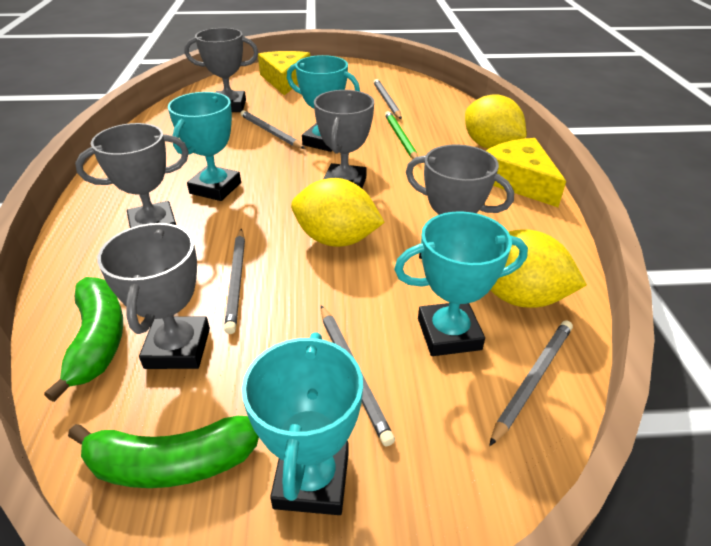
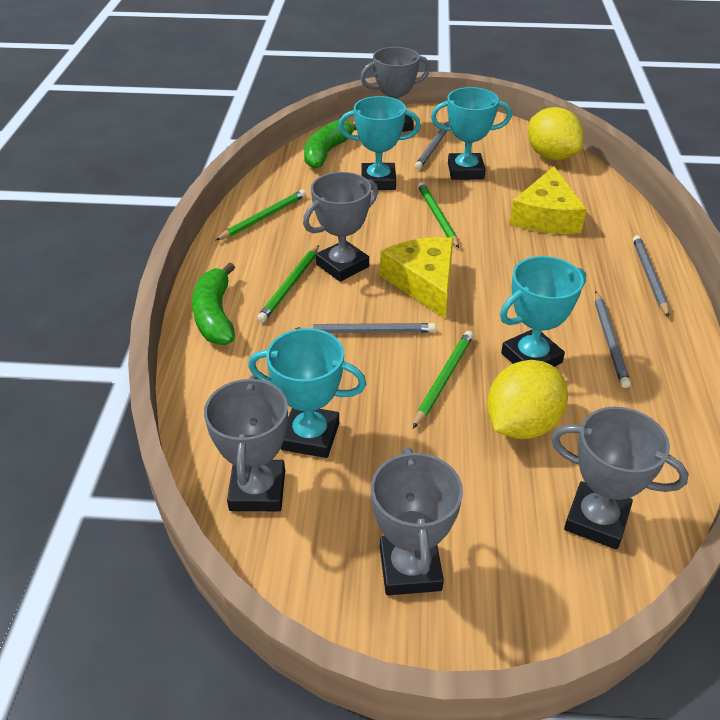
green pencil: [385,111,418,159] = 1 -> [215,190,306,241] [257,245,319,323] [413,331,473,428] [418,182,459,248] = 4
grey pencil: [224,229,245,334] [240,110,305,149] [321,305,395,446] [374,79,402,119] [489,320,573,446] = 5 -> [295,323,436,333] [415,121,450,169] [595,291,631,388] [633,235,669,317] = 4
yellow lemon: [291,178,385,247] [465,94,527,149] [490,229,587,308] = 3 -> [487,360,568,439] [528,107,584,160] = 2

